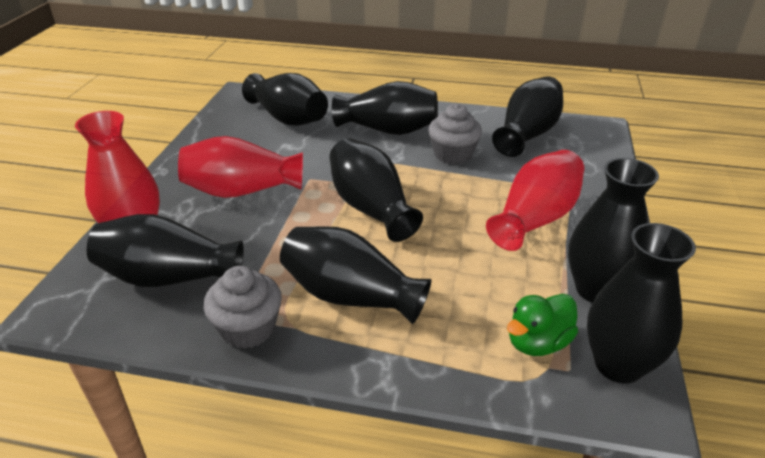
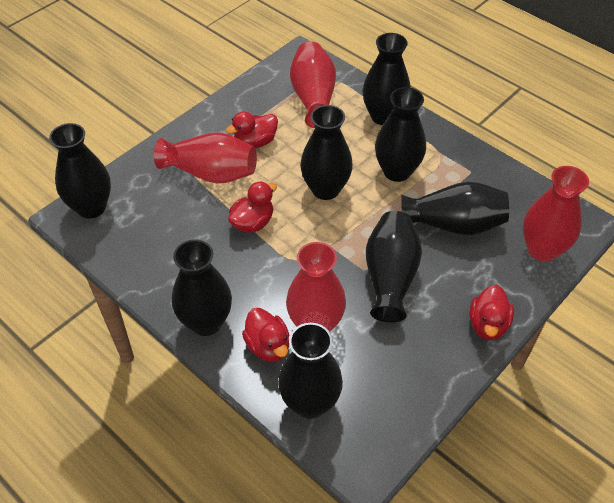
green duck: [507,294,578,356] = 1 -> none = 0
grey cupcake: [203,266,282,349] [428,103,482,165] = 2 -> none = 0
red duck: none = 0 -> [226,112,278,148] [228,181,277,233] [242,308,289,362] [469,285,514,340] = 4
red vase: [75,111,160,223] [178,136,303,198] [486,150,584,251] = 3 -> [154,132,257,184] [286,242,346,332] [290,41,336,128] [523,166,589,262] = 4

